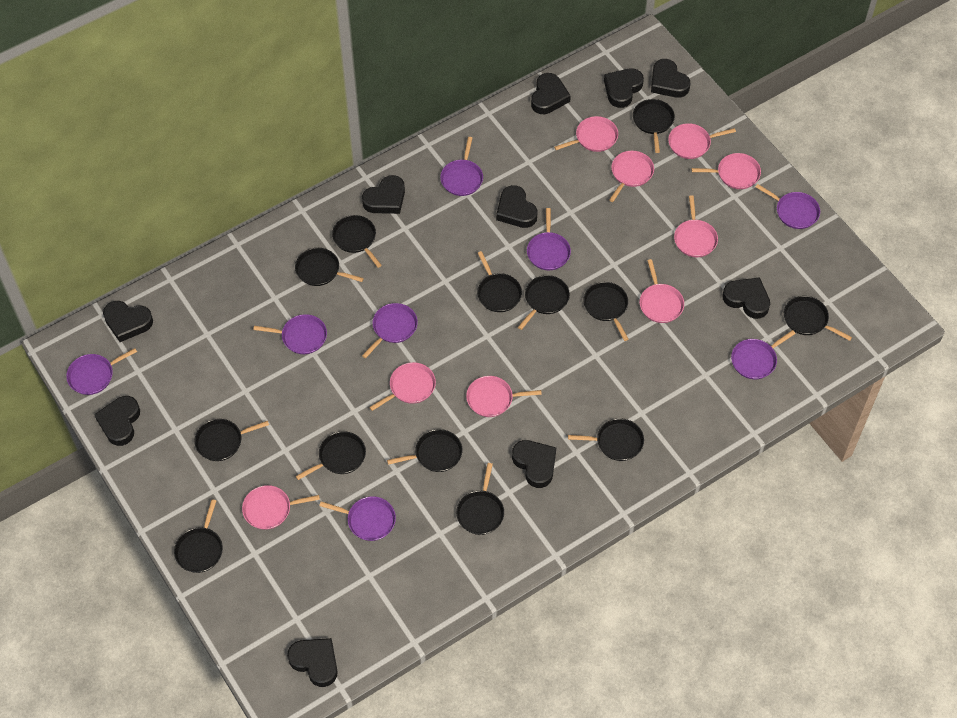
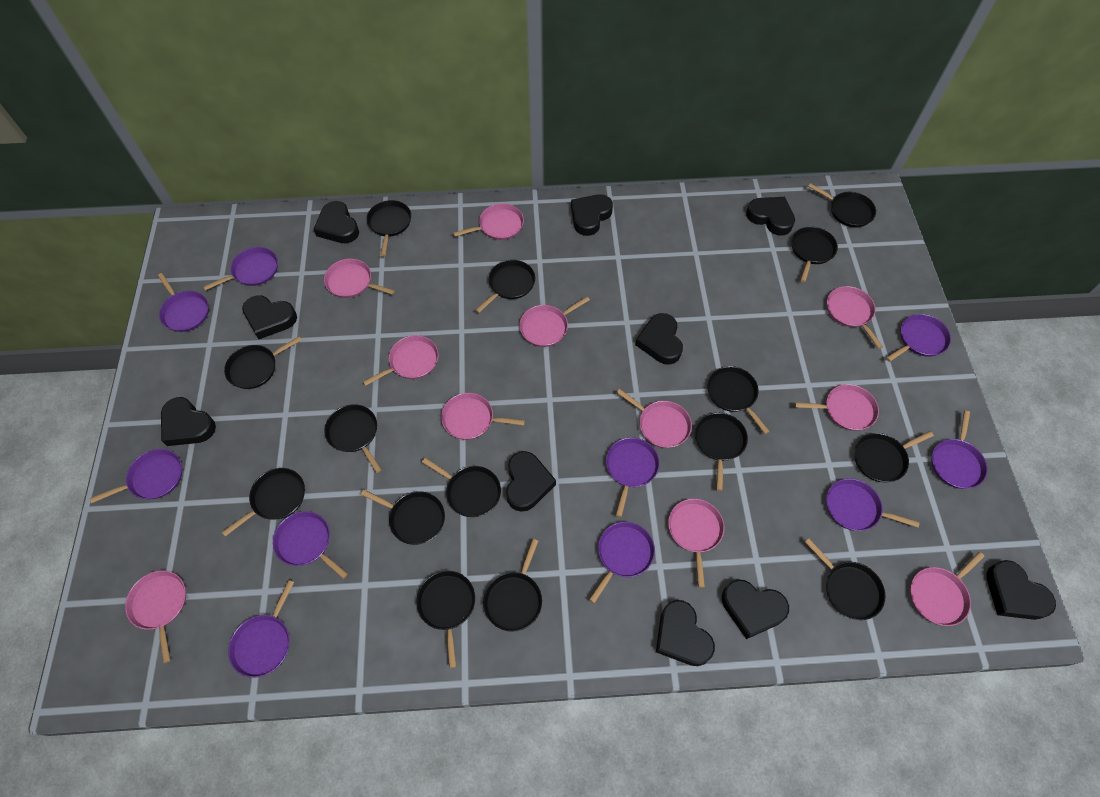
black pan: [174,499,223,573] [194,419,269,461] [295,248,364,286] [296,431,366,480] [332,215,382,268] [387,429,462,472] [456,463,504,535] [477,251,522,312] [518,275,570,330] [568,418,644,461] [583,282,629,341] [633,99,675,153] [784,296,852,341] = 13 -> [222,468,305,537] [224,336,302,389] [324,404,382,473] [361,490,445,545] [367,200,411,256] [416,571,475,668] [422,458,501,517] [476,260,535,313] [483,539,542,632] [695,413,748,491] [707,366,770,434] [791,227,838,282] [805,538,885,620] [808,183,876,227] [854,431,934,482] = 15
pink pan: [242,485,320,530] [369,362,436,411] [466,376,542,417] [554,116,618,152] [609,151,654,202] [640,259,684,323] [668,123,736,159] [674,195,718,257] [692,153,761,189] = 9 -> [125,570,186,663] [324,259,395,298] [363,335,439,386] [441,393,525,440] [453,203,524,240] [519,297,590,347] [616,389,692,448] [668,499,724,588] [795,384,879,431] [827,286,883,349] [910,552,984,626] = 11
purple pan: [66,348,137,395] [253,314,327,354] [319,496,396,541] [362,303,418,358] [440,137,483,196] [527,208,571,270] [731,330,796,379] [756,184,820,229] = 8 -> [90,449,182,503] [157,273,209,332] [203,247,278,291] [228,580,294,678] [273,511,348,579] [589,522,655,603] [606,437,660,517] [826,478,920,531] [886,314,951,362] [931,411,988,489] = 10

